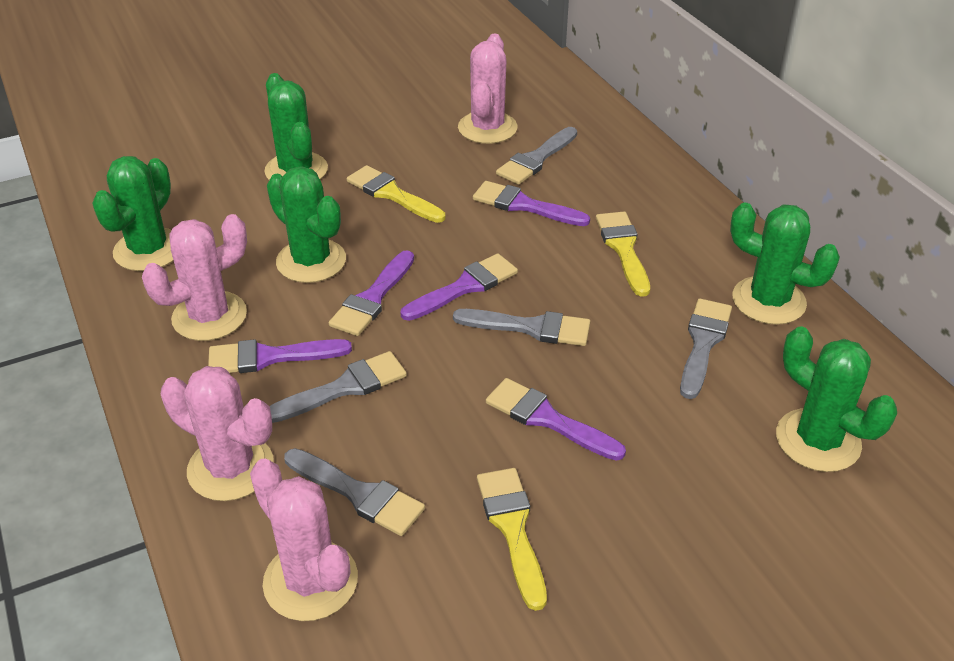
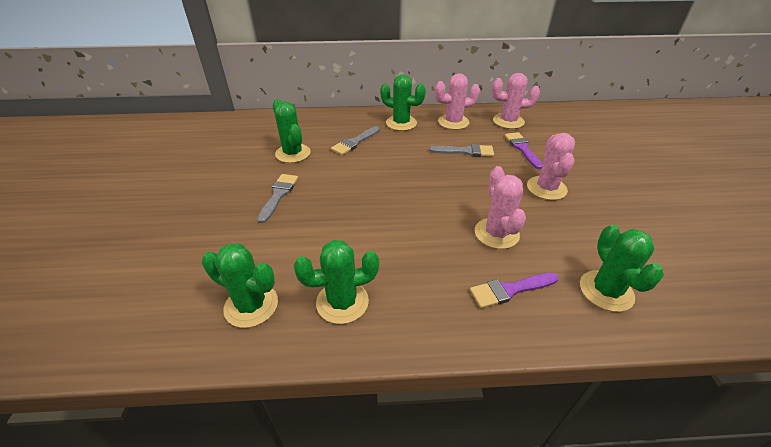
grey brush: [269,351,407,423] [284,448,425,536] [453,309,591,346] [496,127,577,185] [680,298,732,399] = 5 -> [257,174,298,223] [331,126,380,155] [429,144,494,157] = 3
purple brush: [208,339,352,373] [329,250,414,336] [401,253,518,321] [473,181,590,226] [486,378,626,461] = 5 -> [470,272,558,308] [505,132,543,169] = 2
yellow brush: [347,165,445,223] [477,468,547,611] [596,211,650,297] = 3 -> none = 0

